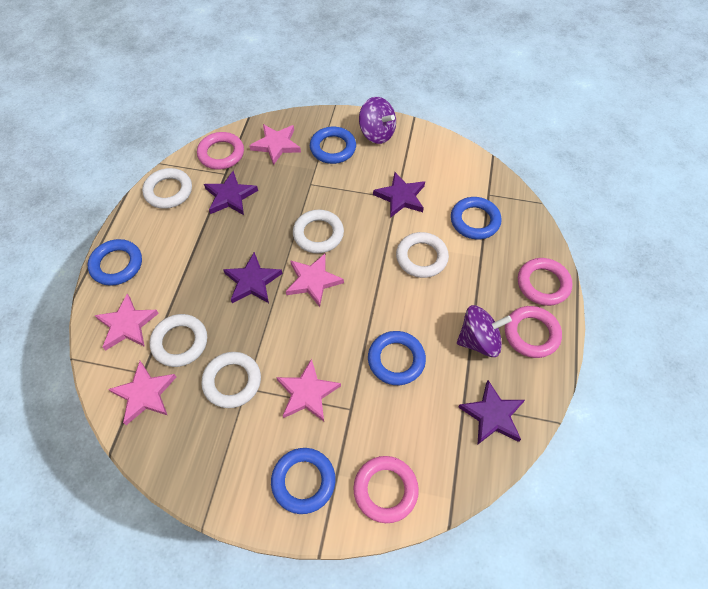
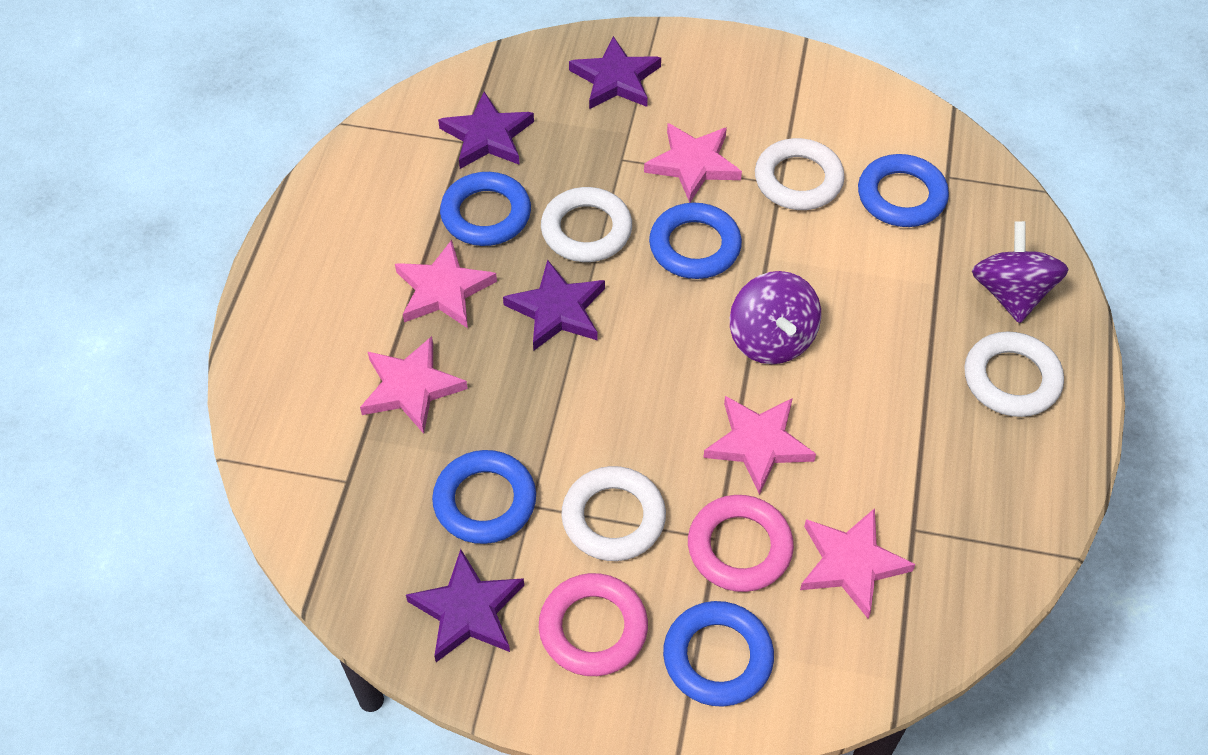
pink ring: [197,132,244,170] [353,456,419,523] [505,306,562,358] [518,258,572,306] = 4 -> [539,573,648,676] [688,495,794,592] = 2
white ring: [142,168,192,209] [150,314,207,367] [201,352,261,408] [293,210,344,253] [396,232,449,278] = 5 -> [541,187,632,262] [561,466,666,561] [755,138,845,210] [964,332,1064,417] = 4

